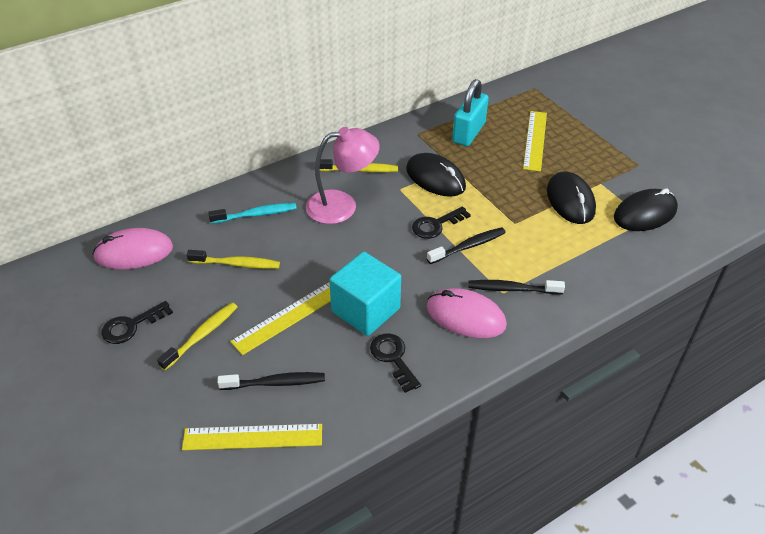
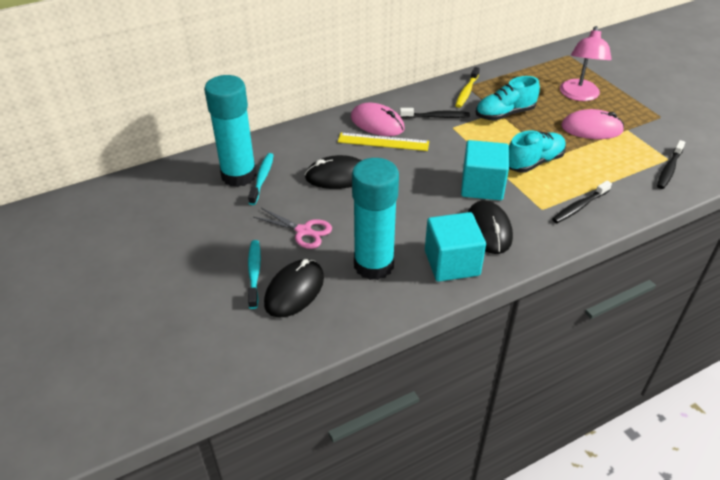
black key: [101,301,173,344] [370,334,421,393] [412,206,471,239] = 3 -> none = 0
pink scissors: none = 0 -> [253,208,332,249] = 1
turquoise cube: [329,252,401,336] = 1 -> [425,212,486,282] [461,140,509,200] = 2
turquoise glue stick: none = 0 -> [204,75,257,187] [352,158,399,280] = 2
turquoise padlock: [452,79,489,146] = 1 -> none = 0
turquoise shoe: none = 0 -> [476,76,540,121] [509,131,566,173] = 2
turquoise toothbrush: [208,203,297,224] = 1 -> [248,153,274,205] [248,240,261,309] = 2
yellow ruler: [182,424,322,450] [230,282,331,355] [523,111,547,172] = 3 -> [338,133,429,151] = 1
yellow toothbrush: [157,302,238,370] [187,250,280,269] [319,159,398,172] = 3 -> [455,67,480,108] = 1

